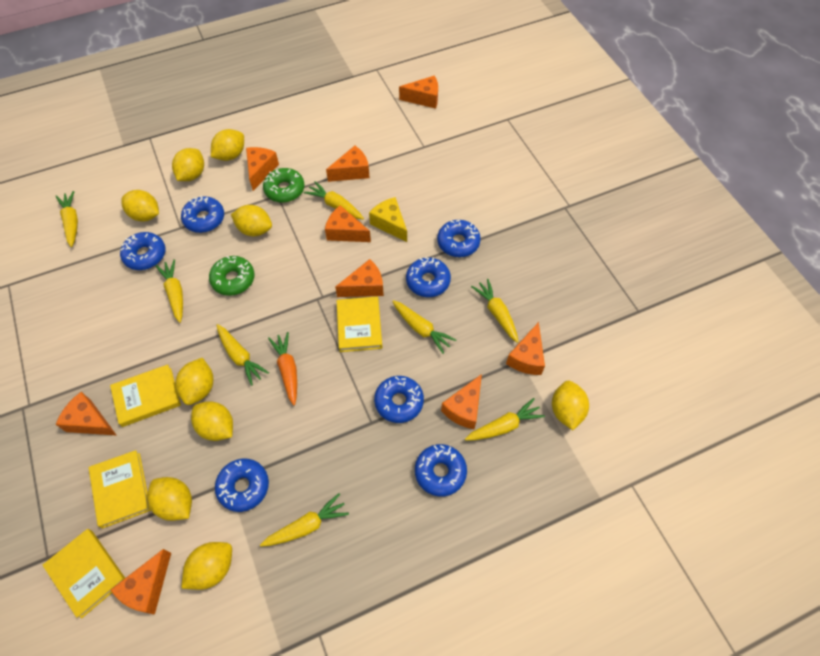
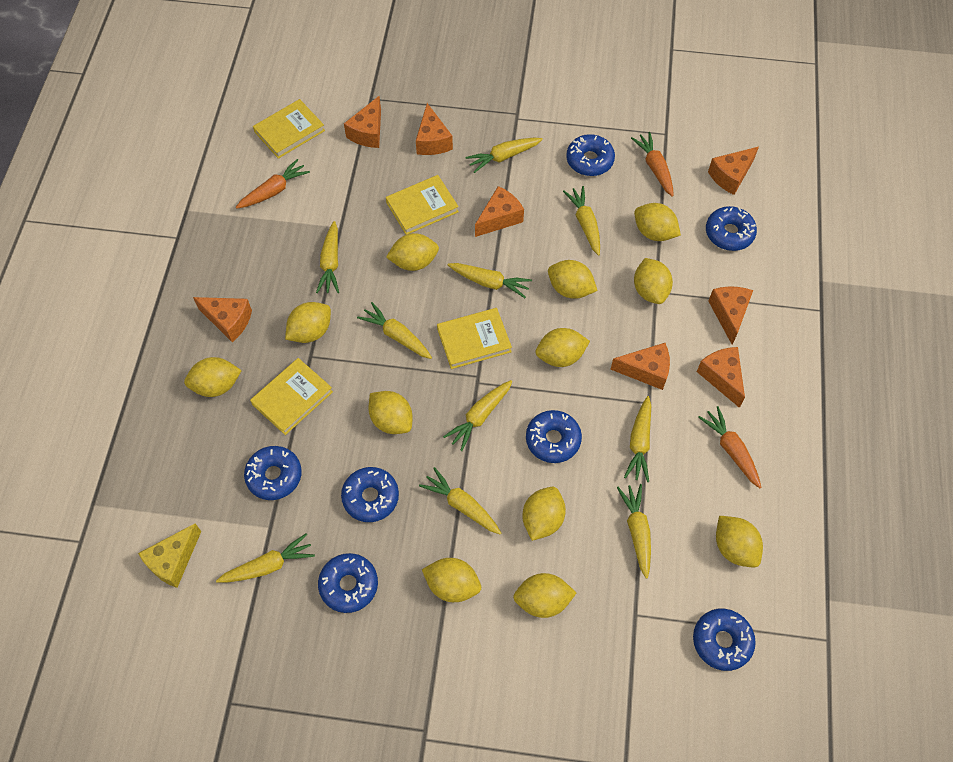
green donut: [209,256,254,296] [263,168,305,203] = 2 -> none = 0
orange carrot: [268,332,297,405] = 1 -> [236,159,310,209] [631,132,674,197] [698,406,762,488] = 3
orange cheese: [55,392,117,436] [111,549,171,615] [246,147,279,191] [325,205,371,242] [326,146,370,182] [335,259,384,297] [399,76,438,109] [441,374,482,429] [506,322,545,375] = 9 -> [193,297,252,342] [344,96,381,148] [416,103,453,155] [475,186,524,237] [610,343,670,390] [697,347,745,408] [708,147,759,195] [708,287,753,345] = 8
yellow carrot: [55,191,78,247] [156,259,183,323] [217,324,269,386] [260,493,349,547] [304,181,364,219] [392,300,456,354] [465,398,545,441] [471,279,519,343] = 8 -> [216,534,315,583] [316,221,339,293] [357,302,432,359] [419,467,501,534] [443,380,512,451] [448,263,532,298] [465,138,543,173] [563,186,600,255] [617,484,651,579] [624,396,651,482] = 10
yellow lemon: [121,190,159,222] [147,477,192,521] [172,148,204,181] [175,358,213,405] [181,542,232,590] [191,401,233,441] [211,129,244,161] [231,205,272,236] [552,381,589,430] = 9 -> [184,357,242,397] [285,302,331,343] [368,391,413,434] [386,233,439,271] [422,558,481,602] [513,573,576,618] [522,487,566,541] [536,328,590,367] [548,260,598,299] [634,203,681,241] [634,258,673,304] [716,516,763,567] = 12

